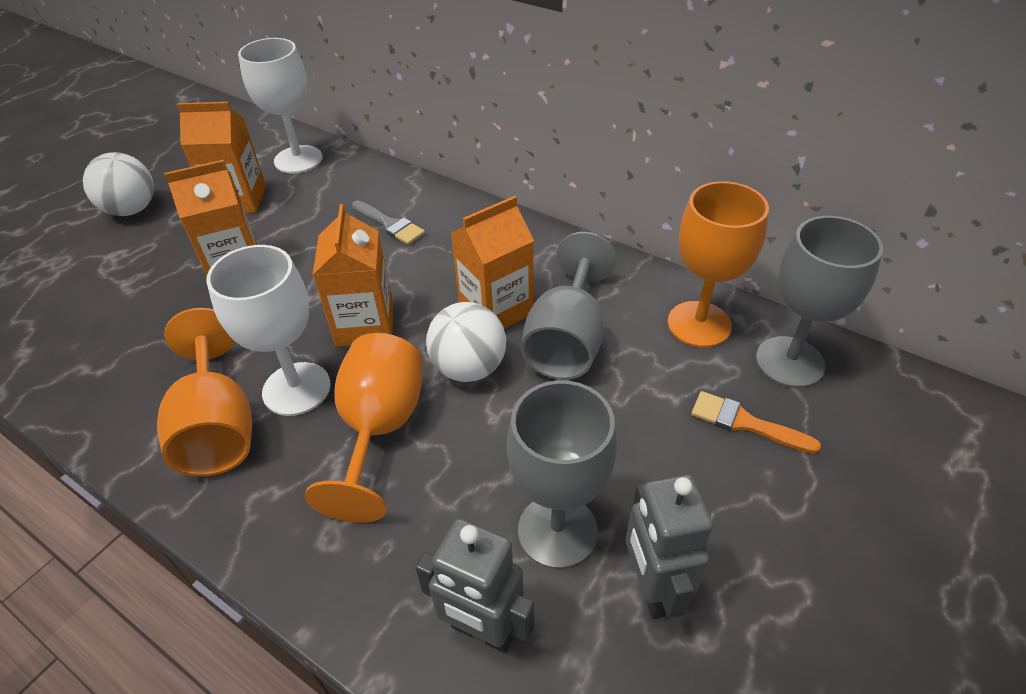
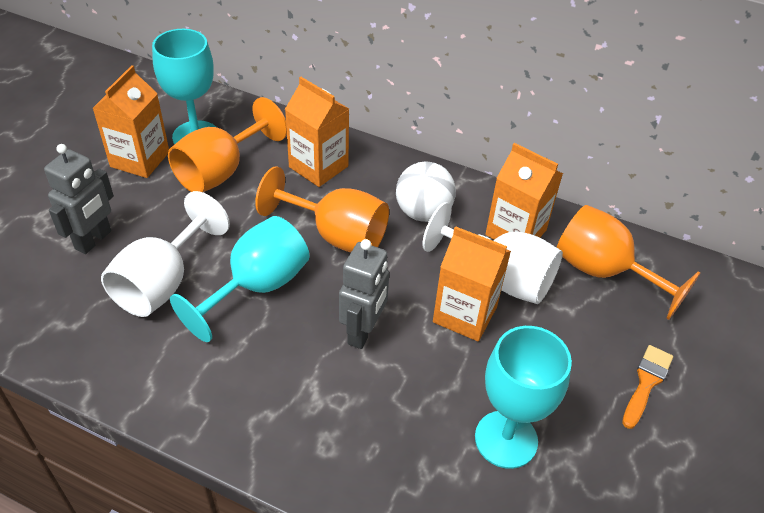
grey brush: [352,201,425,245] = 1 -> none = 0
grey goblet: [507,380,617,569] [521,232,617,380] [756,216,883,388] = 3 -> none = 0
turquoise goblet: none = 0 -> [152,29,216,144] [170,216,310,342] [475,326,572,469] = 3
white ball: [83,152,154,216] [426,302,506,382] = 2 -> [396,162,456,222] = 1

